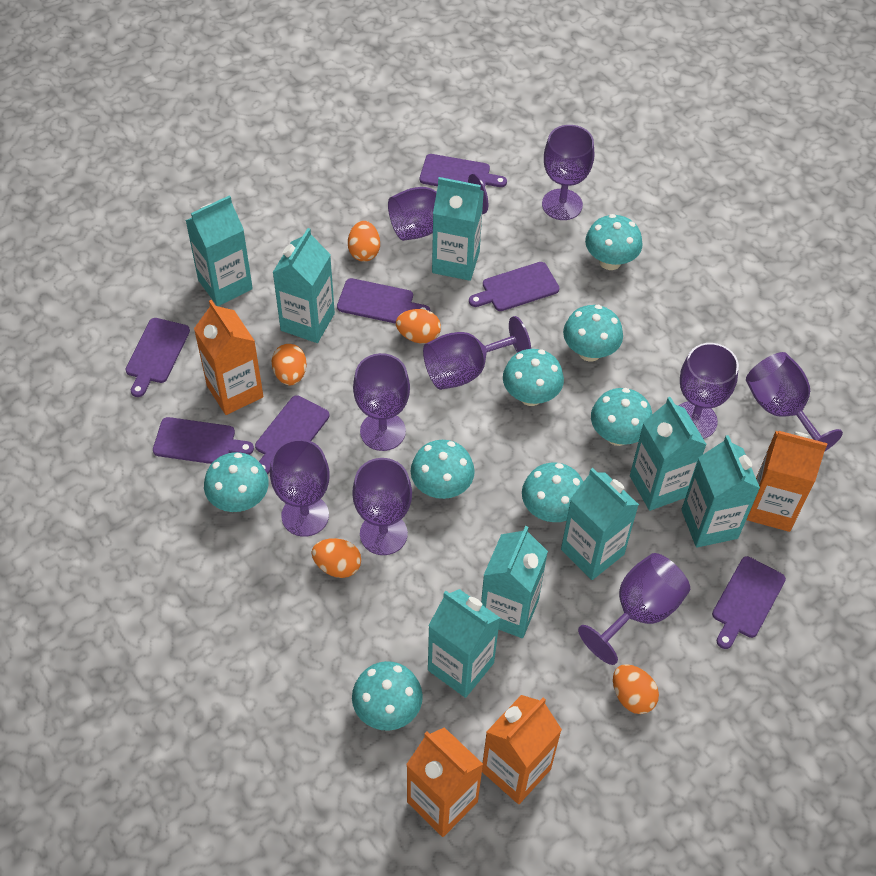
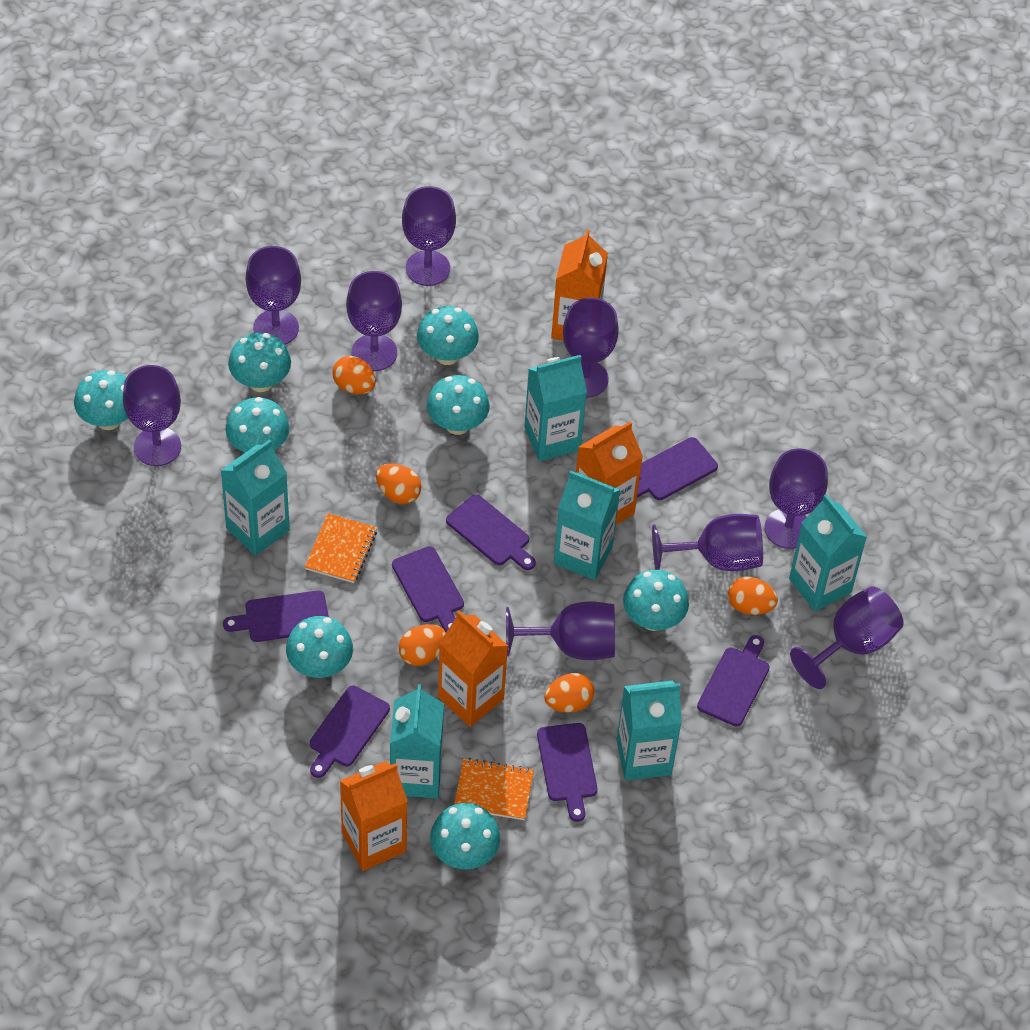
orange notebook: none = 0 -> [305,513,377,583] [454,758,534,820] = 2
turquoise carton: [185,195,253,306] [272,228,335,343] [428,589,500,698] [432,177,484,281] [481,526,548,638] [561,468,639,580] [630,397,707,511] [681,435,760,548] = 8 -> [220,439,290,556] [390,684,444,799] [524,355,587,461] [554,470,620,580] [617,681,682,781] [789,494,867,611] = 6

